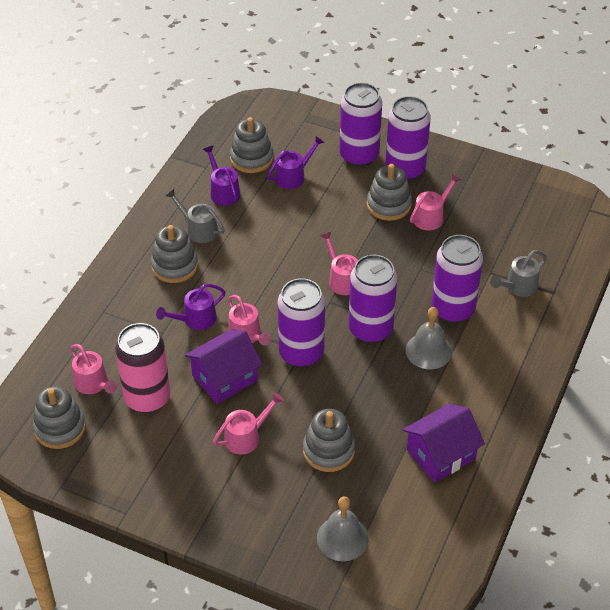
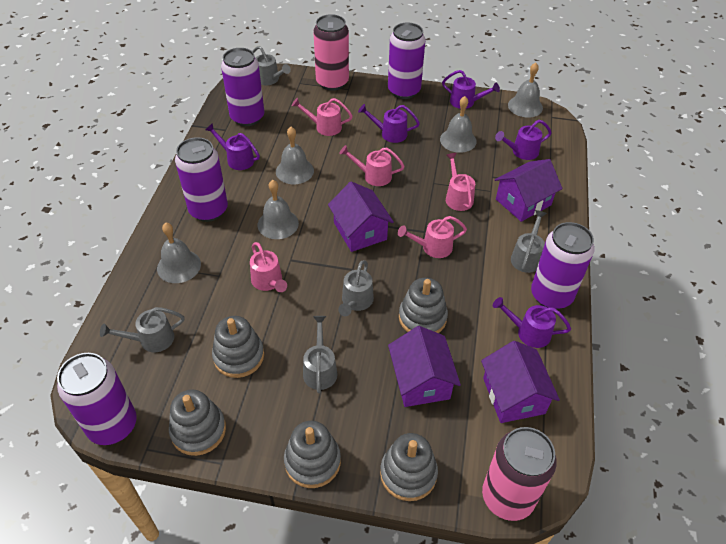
grey bell: [317,497,369,561] [406,307,452,369] = 2 -> [157,223,201,283] [258,180,299,239] [276,127,314,184] [440,96,477,153] [508,63,543,118] = 5
grey watering can: [165,188,225,243] [490,250,547,297] = 2 -> [100,307,184,352] [252,46,291,85] [303,316,338,393] [338,260,374,316] [511,210,547,273] = 5
pink can: [115,323,170,413] = 1 -> [313,14,349,91] [482,427,557,521] = 2
purple house: [185,329,263,404] [403,404,485,483] = 2 -> [328,181,394,252] [388,326,461,407] [481,341,560,423] [495,159,563,222] = 4
purple watering can: [156,284,226,330] [203,145,240,206] [267,135,324,189] = 3 -> [205,123,260,170] [358,104,420,143] [442,70,500,109] [493,297,571,348] [495,120,552,160] = 5

